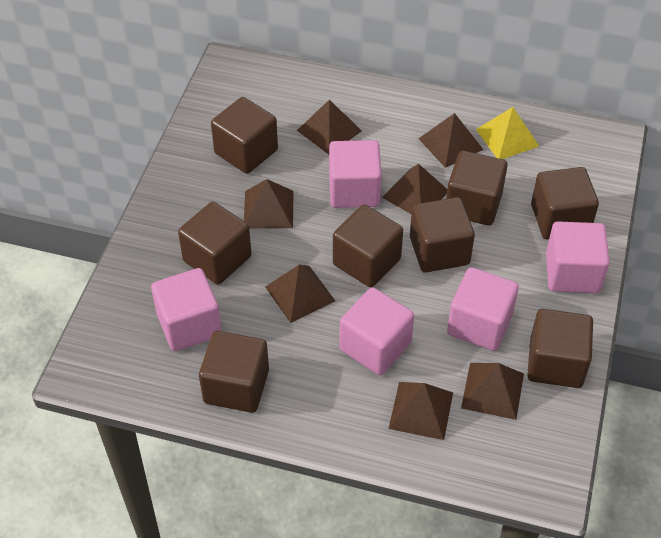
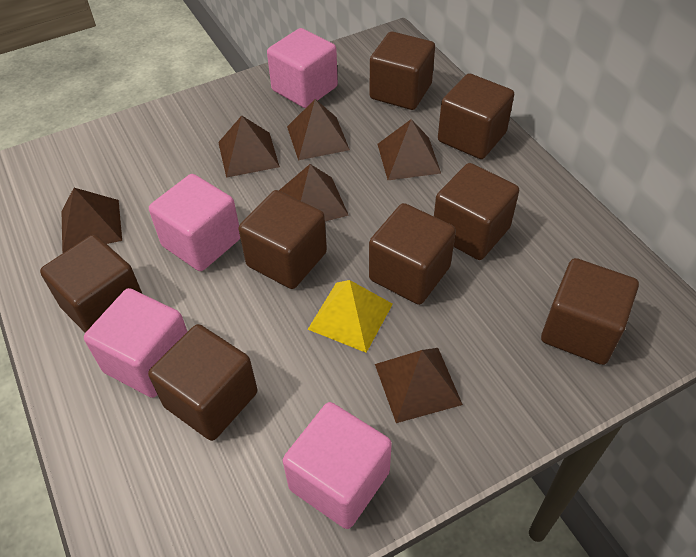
brown pyramid: [244,179,294,229] [265,265,335,323] [297,100,362,154] [382,164,447,214] [388,382,453,440] [418,113,484,168] [461,363,524,420] = 7 -> [61,188,122,253] [218,116,280,178] [279,164,349,221] [287,99,350,160] [375,348,463,423] [378,119,441,180] = 6
pink cube: [151,268,222,351] [329,140,382,208] [339,287,414,375] [447,267,519,351] [546,221,610,293] = 5 -> [84,288,188,398] [149,174,240,271] [267,28,338,108] [283,402,392,529] = 4

